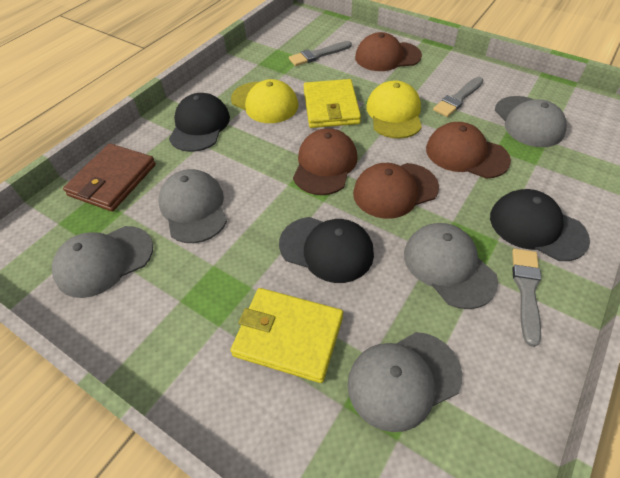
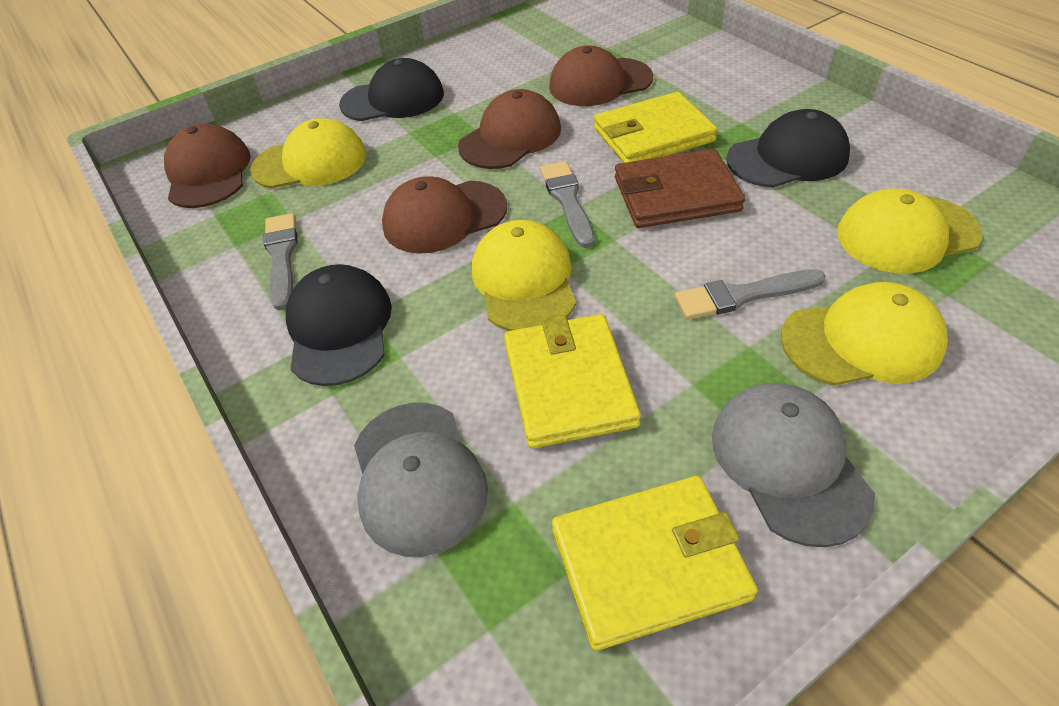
grey cap: [52,226,153,298] [159,169,227,243] [347,332,462,432] [404,223,498,309] [495,96,567,147] = 5 -> [354,403,488,557] [712,383,875,547] = 2
yellow cap: [231,79,298,123] [366,80,422,139] = 2 -> [250,118,367,189] [472,220,576,331] [781,282,948,386] [837,189,982,274] = 4
yellow wallet: [230,288,343,383] [304,79,361,128] = 2 -> [504,314,641,448] [552,476,758,651] [594,92,717,163] = 3

